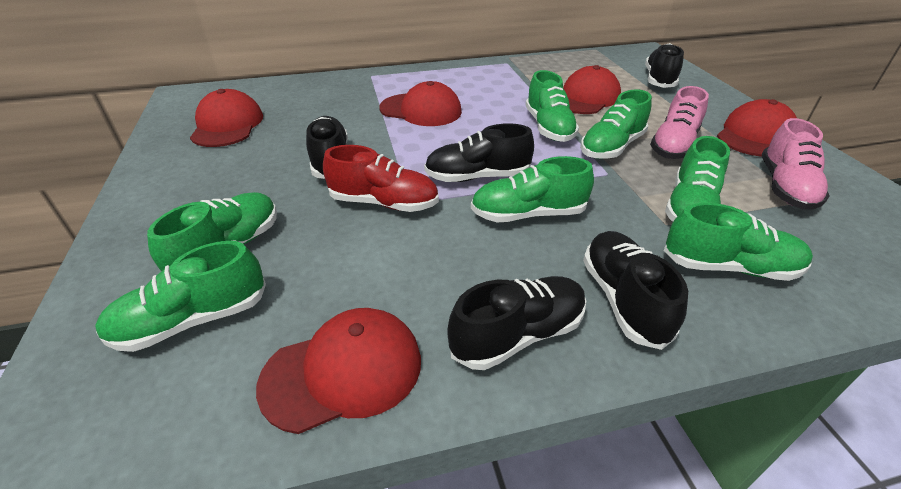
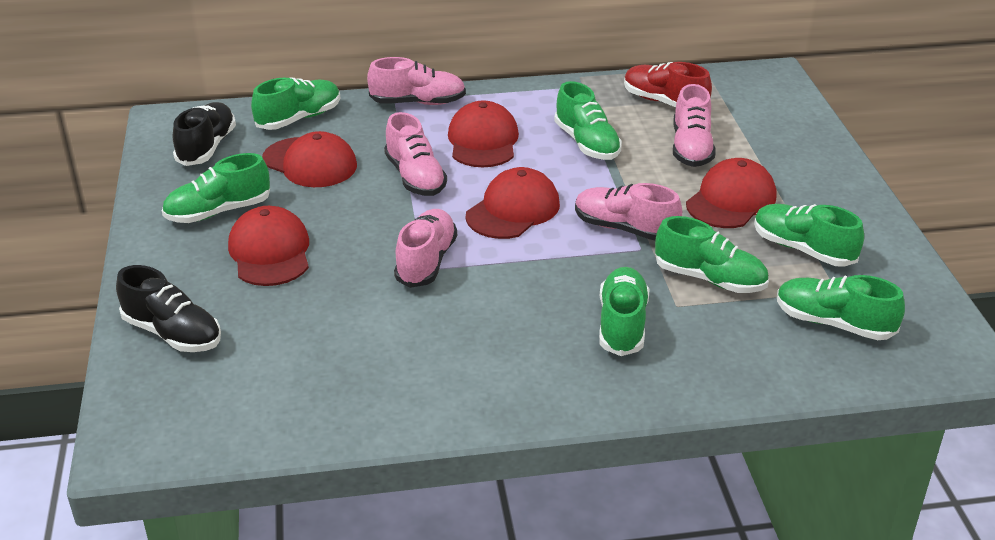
black shoe: [306,116,348,179] [424,123,534,182] [447,276,586,370] [583,231,688,350] [645,43,684,88] = 5 -> [116,265,221,352] [173,102,236,166] = 2
pink shoe: [650,86,709,159] [762,118,830,210] = 2 -> [367,57,466,105] [384,112,447,196] [394,209,457,288] [575,183,682,240] [673,84,716,167] = 5

